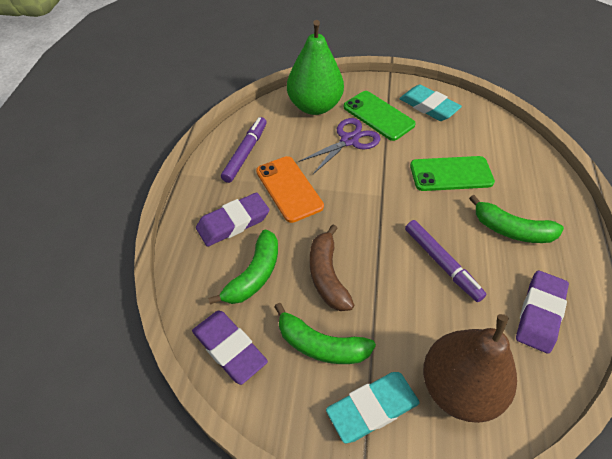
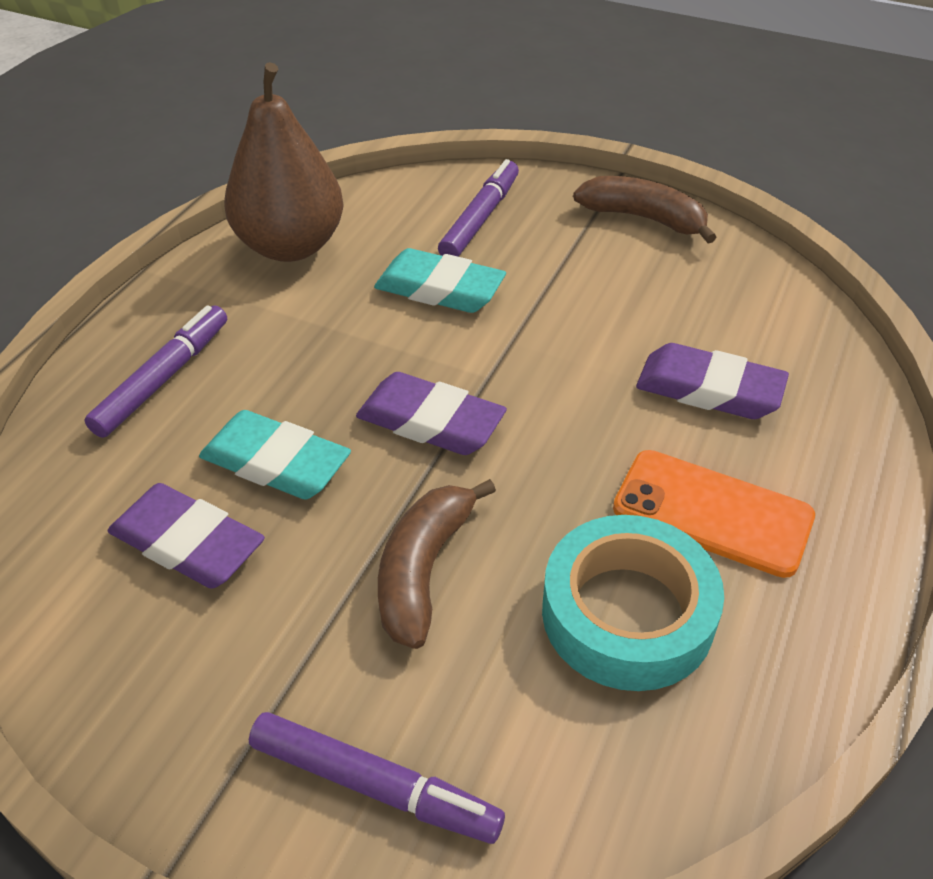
brown banana: [310,225,354,311] = 1 -> [378,479,496,649] [573,176,717,244] = 2
green banana: [208,230,278,305] [274,303,376,364] [469,195,564,243] = 3 -> none = 0
green pear: [287,20,344,115] = 1 -> none = 0
green phone: [344,91,416,141] [410,156,495,191] = 2 -> none = 0
purple marker: [221,117,267,183] [405,220,487,302] = 2 -> [85,305,227,438] [249,712,505,844] [438,159,519,257] = 3
purple scissors: [298,118,380,174] = 1 -> none = 0
turquoise tape: none = 0 -> [542,515,724,691] = 1

